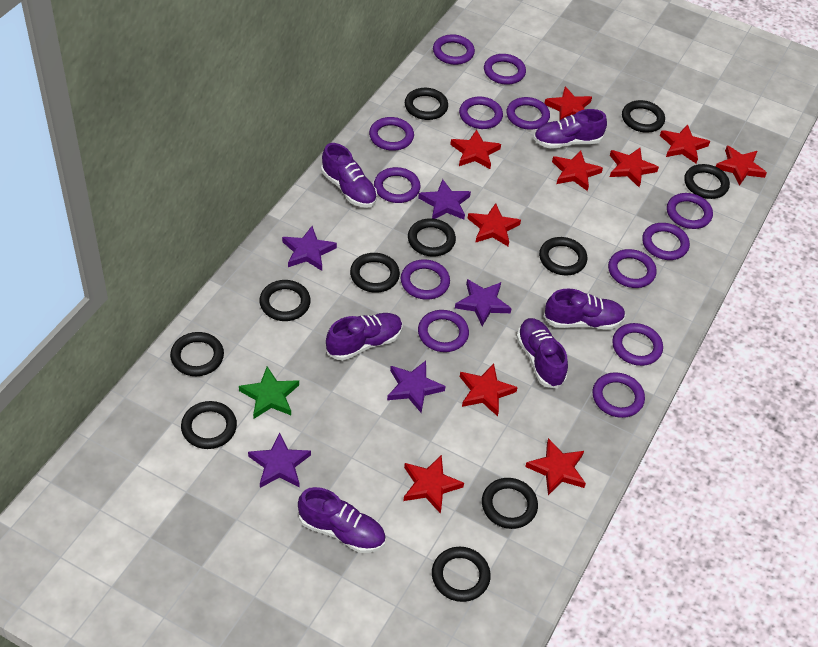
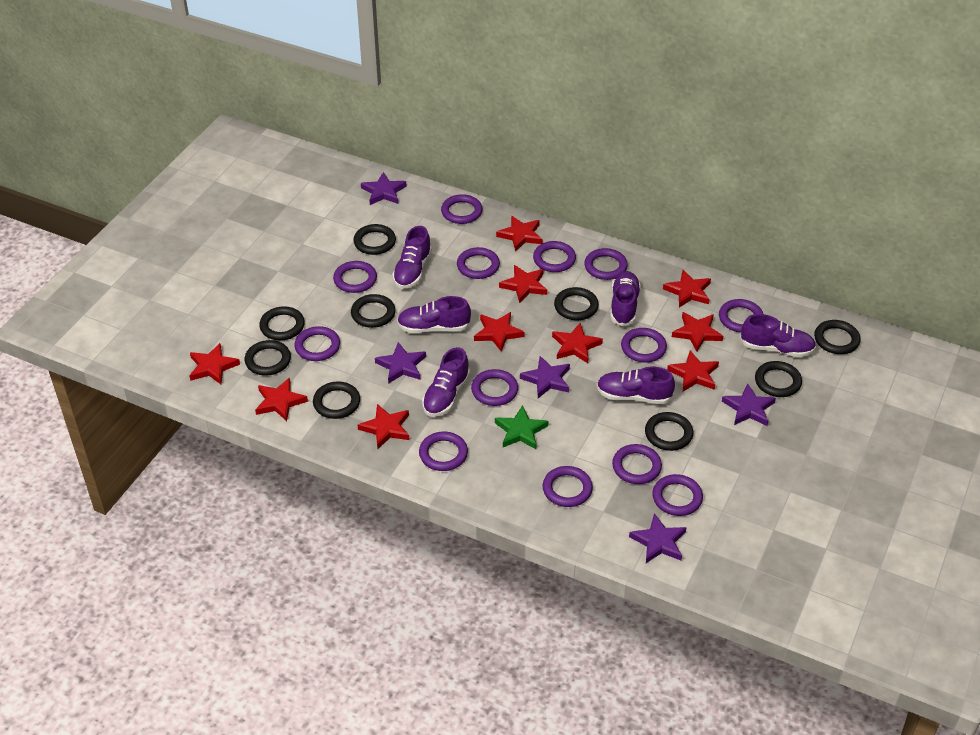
black ring: [170,332,224,376] [181,401,237,449] [259,280,311,321] [350,253,400,293] [405,88,448,120] [408,218,456,257] [432,547,491,602] [482,478,538,529] [539,237,587,275] [622,100,665,133] [684,164,730,199] = 11 -> [245,340,291,376] [259,306,305,340] [313,381,360,419] [351,294,395,328] [353,224,396,255] [554,287,599,320] [645,412,693,451] [755,361,802,397] [814,320,860,354] = 9

